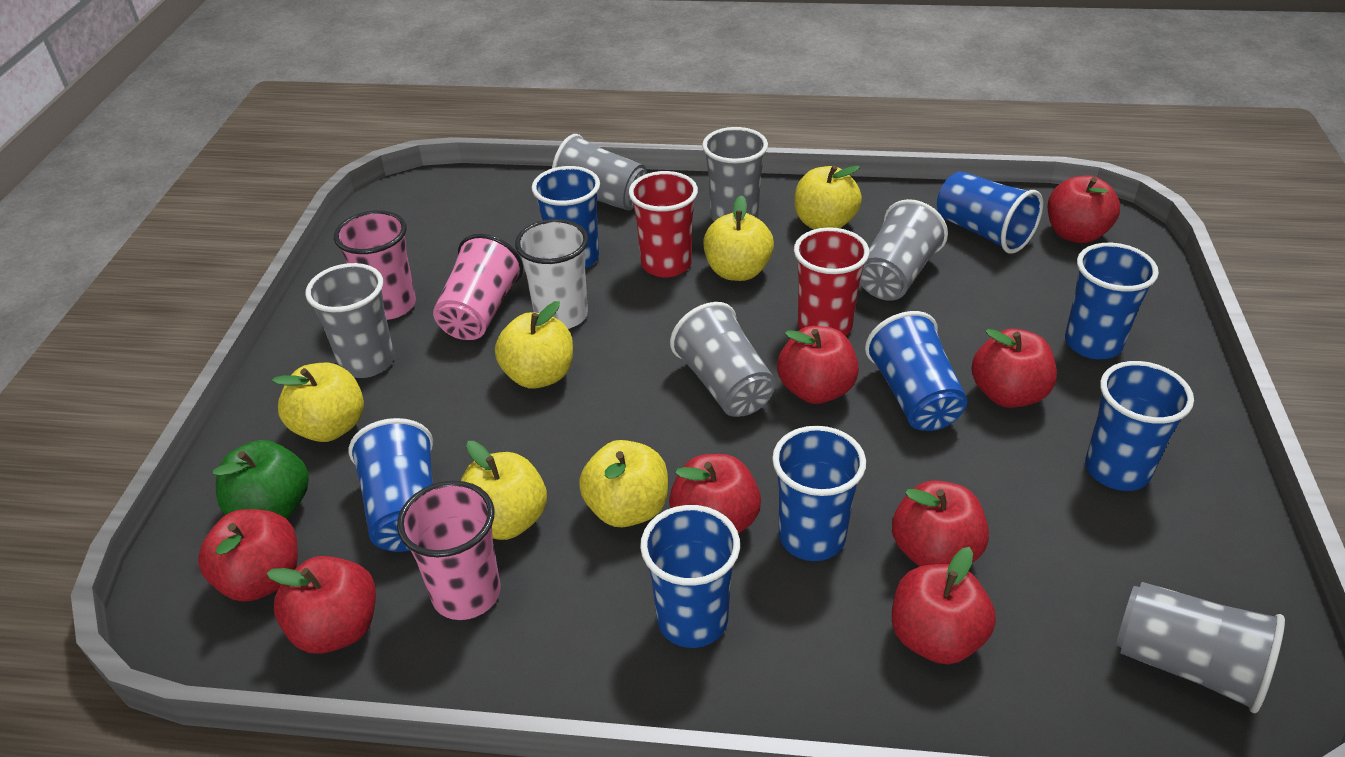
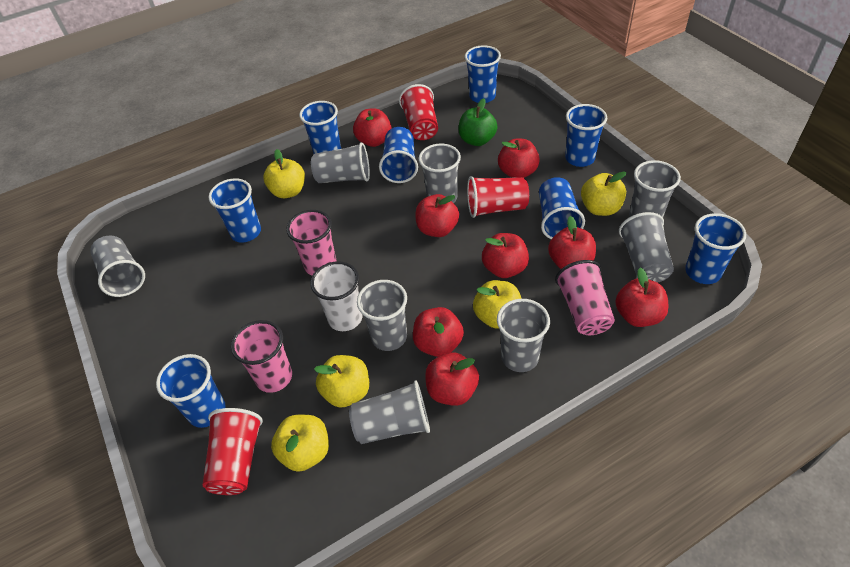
grey cup: [306,263,394,378] [552,134,648,211] [670,302,776,417] [702,127,768,222] [860,199,948,301] [1116,582,1285,713] = 6 -> [90,236,145,297] [311,142,370,183] [349,381,430,444] [357,280,407,351] [419,143,461,203] [497,299,550,372] [619,212,674,283] [629,160,681,217] = 8
red cup: [629,171,698,277] [794,227,869,336] = 2 -> [202,408,263,495] [399,84,438,140] [467,176,529,218] = 3
yellow apple: [272,363,364,442] [461,441,547,540] [495,301,573,389] [579,440,668,527] [703,195,774,281] [795,166,862,229] = 6 -> [264,149,305,198] [271,415,329,472] [314,355,369,408] [473,280,522,329] [581,171,627,216] = 5

